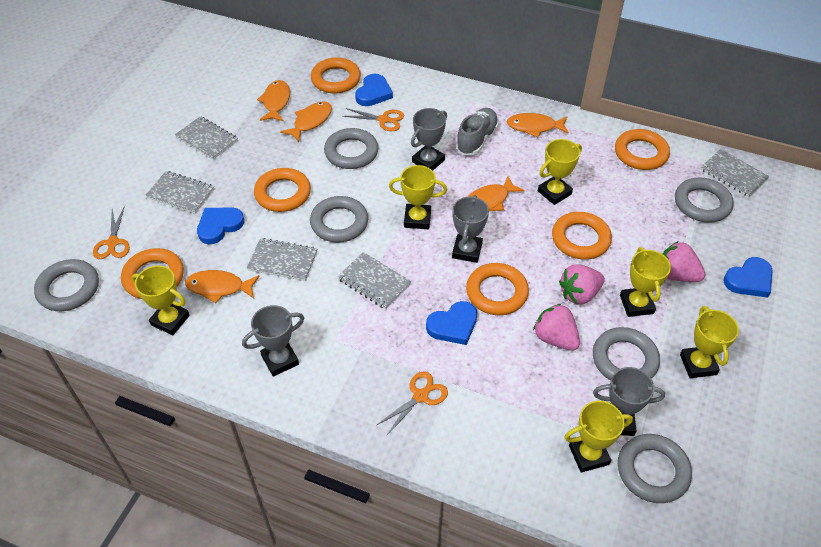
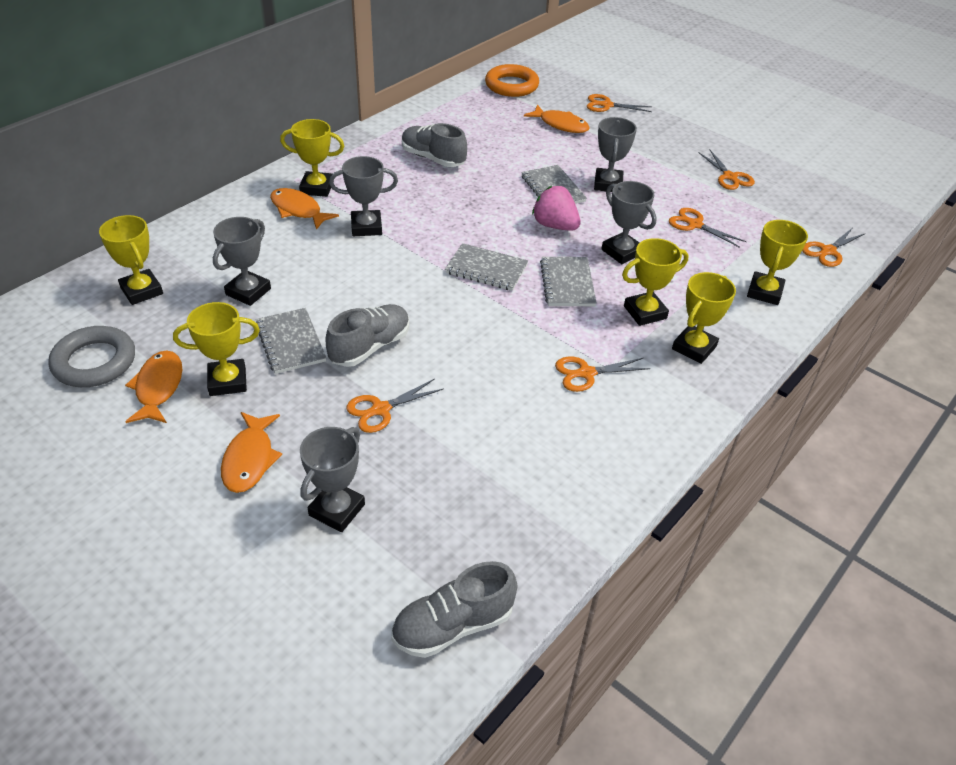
blue heart: [197,207,244,244] [355,74,393,106] [426,301,477,345] [723,257,773,298] = 4 -> none = 0
grey notebook: [145,171,214,214] [175,116,238,160] [247,238,317,281] [337,252,411,309] [701,149,770,197] = 5 -> [256,308,326,374] [445,243,528,291] [521,165,587,204] [540,257,597,306] = 4
grey ring: [34,259,99,311] [310,196,368,243] [324,128,378,169] [593,327,660,381] [618,434,692,503] [675,178,734,223] = 6 -> [48,326,135,387] = 1
grey shoe: [456,108,499,155] = 1 -> [325,304,409,367] [391,561,517,658] [402,123,467,167] = 3
grey trophy: [242,305,304,377] [411,108,447,171] [452,195,489,263] [593,367,665,436] = 4 -> [213,217,271,306] [300,427,365,532] [329,156,398,236] [594,117,637,192] [601,181,657,264] = 5
orange fish: [185,270,260,303] [257,80,290,121] [280,102,332,142] [468,176,525,211] [507,113,569,137] = 5 -> [125,350,182,423] [221,412,282,493] [270,188,339,230] [524,105,590,133] = 4
orange ring: [121,248,184,299] [254,168,311,212] [311,57,361,94] [466,263,529,315] [552,212,612,260] [615,129,670,170] = 6 -> [485,64,539,97] = 1
orange scissors: [93,206,130,259] [342,108,404,131] [377,372,448,435] = 3 -> [346,379,443,433] [555,357,650,392] [587,94,652,112] [669,208,747,248] [698,150,755,190] [802,229,866,267] = 6
pink strawberry: [533,304,580,351] [559,264,605,305] [663,241,705,282] = 3 -> [532,186,581,231] = 1

